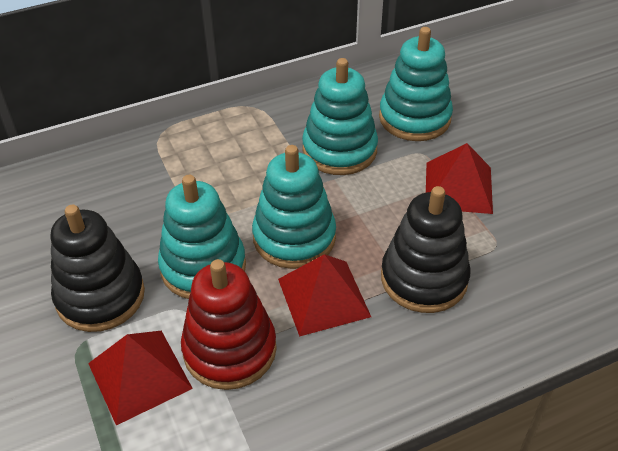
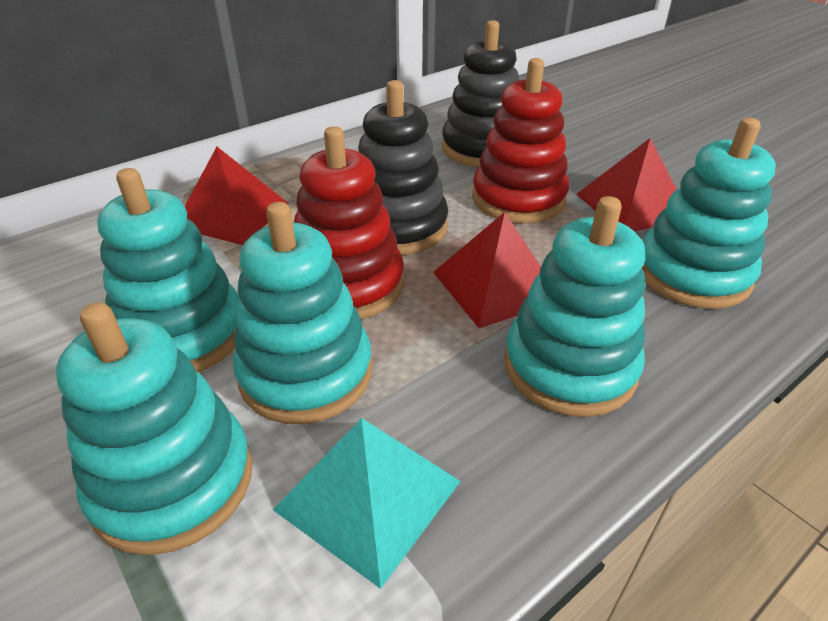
red stacking toy: [181,259,277,390] = 1 -> [294,127,404,319] [472,58,569,224] = 2
turquoise pyramid: none = 0 -> [273,418,461,589] = 1
turquoise stacking toy: [158,175,246,299] [252,145,336,269] [302,58,378,175] [379,27,453,141] = 4 -> [56,302,252,555] [97,168,239,372] [233,202,372,424] [504,196,645,417] [642,118,776,309] = 5

